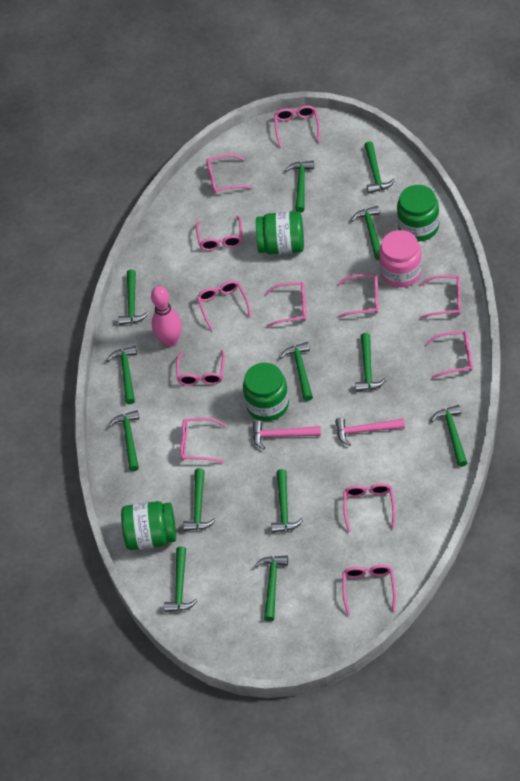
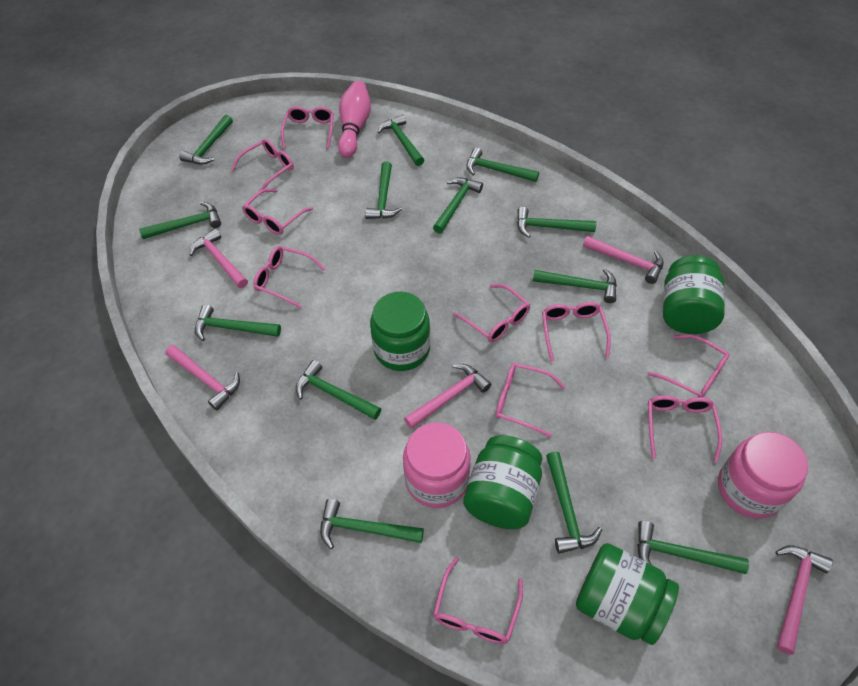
pink glasses: [176,350,225,386] [180,418,226,463] [196,216,242,251] [197,281,251,331] [206,154,252,194] [265,282,307,327] [274,105,320,148] [338,274,379,318] [342,565,396,615] [343,483,395,532] [419,275,461,319] [426,331,473,379] = 12 -> [231,139,294,192] [242,189,313,235] [253,246,325,308] [281,106,334,149] [433,557,523,644] [453,284,530,342] [495,363,566,438] [542,302,611,362] [647,334,730,397] [648,395,722,462] = 10
pink hammer: [253,421,321,449] [335,418,405,446] = 2 -> [165,345,240,410] [189,229,248,288] [404,364,491,429] [583,236,664,284] [776,545,833,655] = 5
pink jar: [379,230,422,287] = 1 -> [403,422,471,508] [718,432,808,518] = 2

